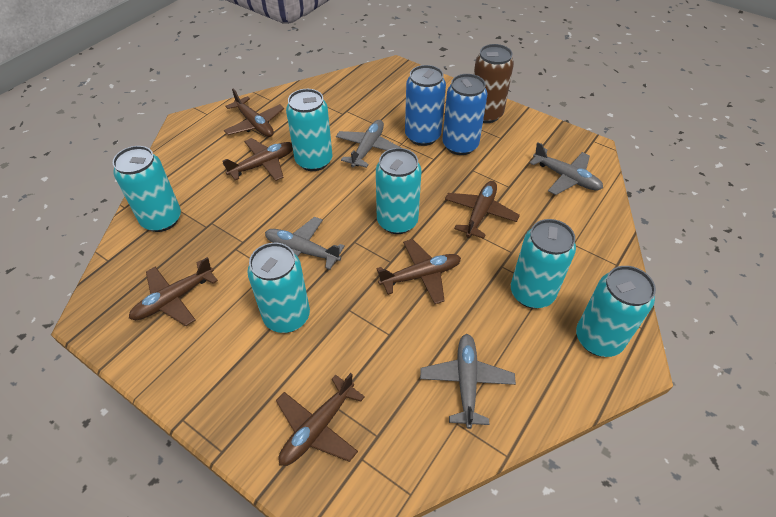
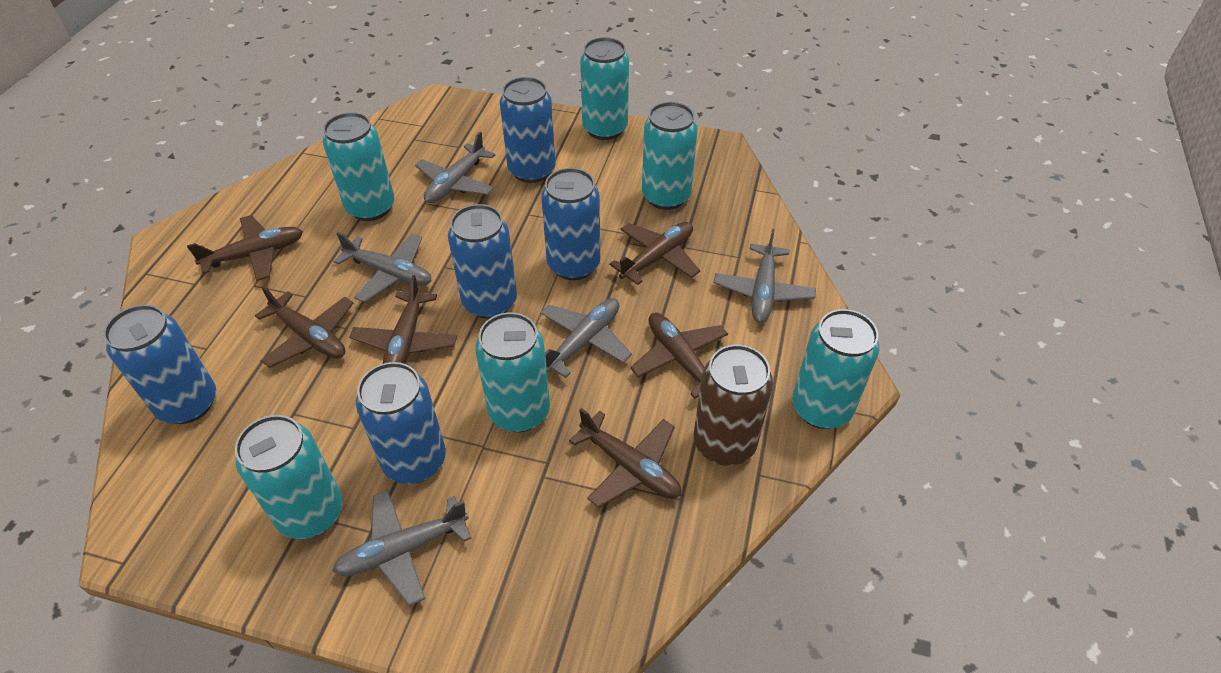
blue can: [405,65,446,146] [442,74,487,155] = 2 -> [104,305,216,424] [356,362,446,484] [448,204,517,319] [500,77,556,183] [541,168,600,280] = 5
grey plane: [265,217,345,270] [336,120,401,168] [420,334,516,429] [530,142,603,195] = 4 -> [333,232,431,302] [333,490,471,606] [415,132,495,203] [541,298,632,378] [713,229,816,323] = 5

